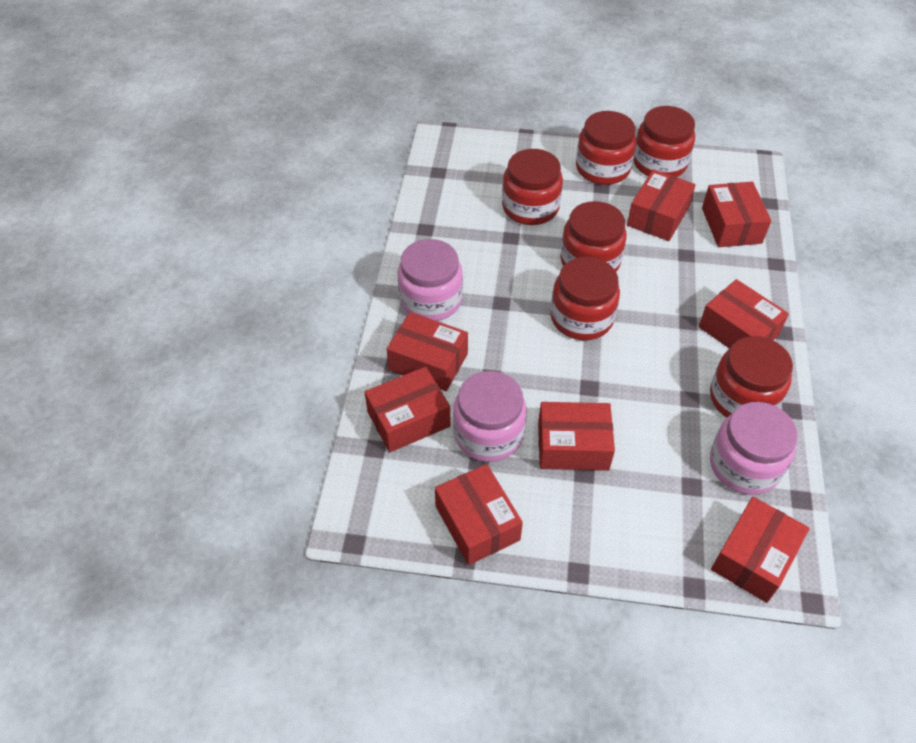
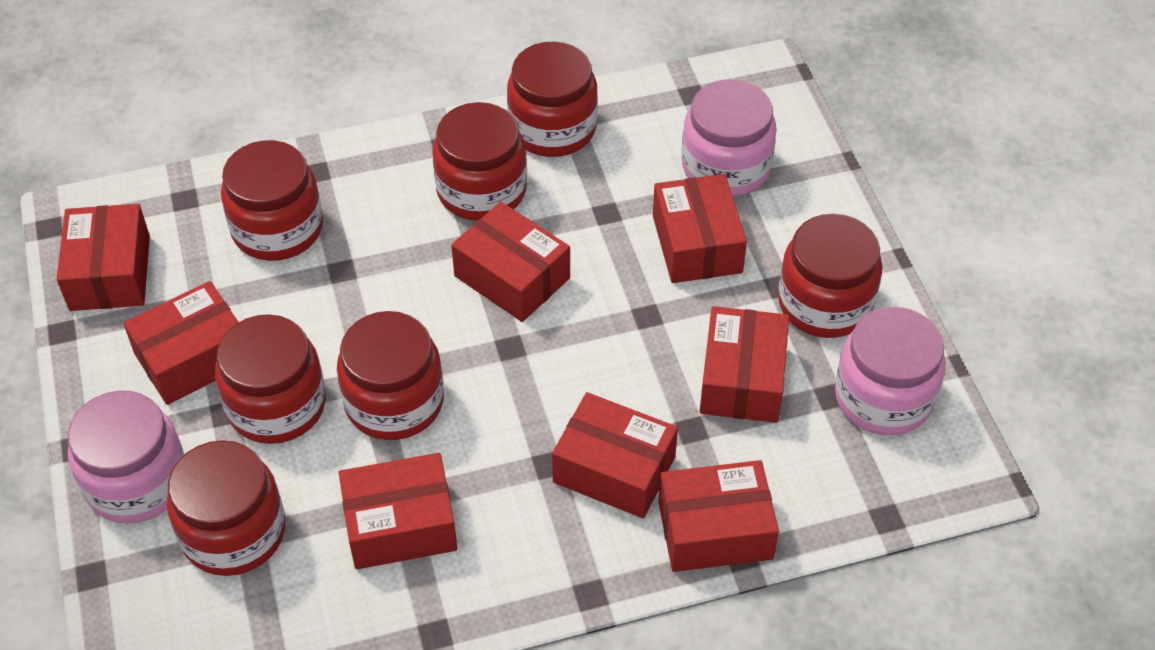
red jar: [502,149,563,225] [550,257,620,340] [560,201,627,272] [576,111,636,185] [633,106,695,177] [710,336,793,418] = 6 -> [167,440,285,576] [215,314,326,444] [221,140,323,261] [337,311,444,440] [432,102,527,221] [507,41,598,157] [778,214,882,338] = 7

